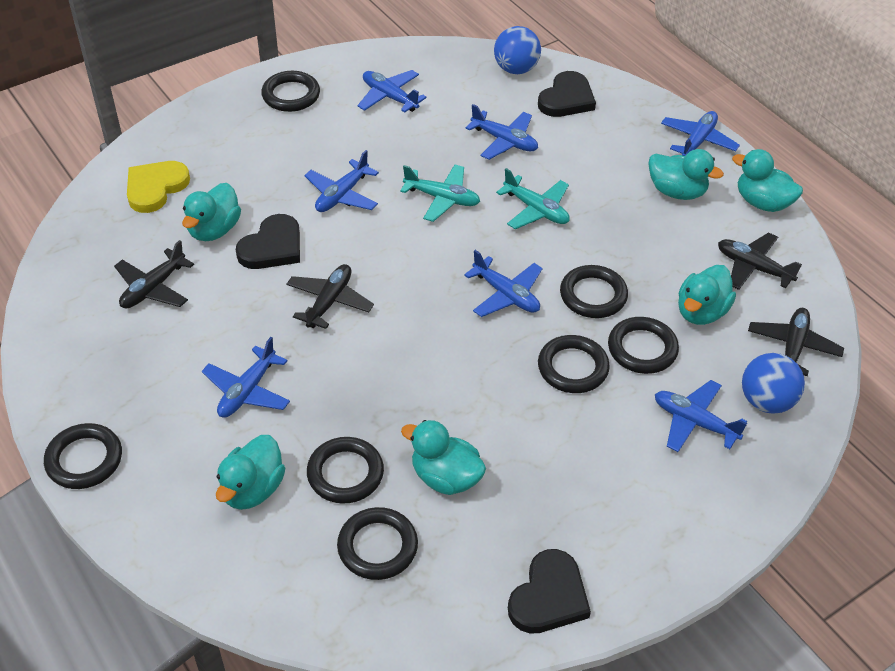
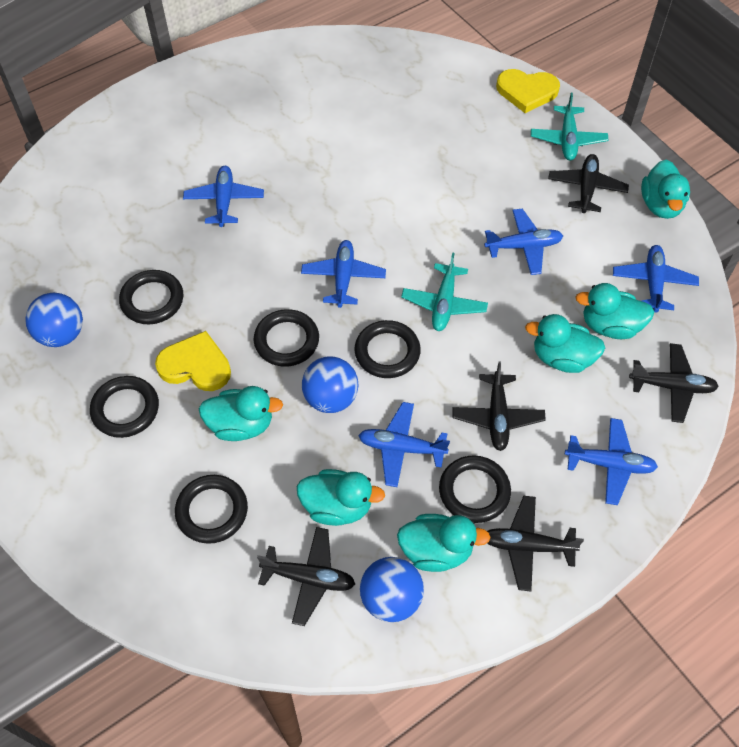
black heart: [236,214,300,269] [508,549,591,634] [538,71,596,117] = 3 -> none = 0
black plane: [114,240,194,308] [286,264,374,329] [718,232,802,290] [748,308,844,376] = 4 -> [257,527,355,626] [452,362,546,451] [487,496,584,592] [548,154,629,213] [629,343,719,423] = 5
black ring: [44,423,122,489] [261,71,320,112] [307,437,384,504] [337,507,418,580] [538,335,610,393] [560,265,628,318] [608,317,679,374] = 7 -> [90,376,159,438] [119,270,183,324] [175,475,248,544] [254,309,319,367] [354,320,421,378] [439,455,511,523] = 6
blue ball: [494,26,541,74] [742,353,805,414] = 2 -> [25,293,83,347] [302,356,359,413] [360,557,424,622] = 3
blue plane: [202,337,290,418] [304,150,379,212] [357,70,427,112] [464,250,543,317] [466,104,538,160] [655,380,747,452] [661,111,740,156] = 7 -> [183,166,264,227] [301,240,386,308] [358,402,450,487] [484,209,563,275] [565,418,658,505] [613,245,699,312] = 6
yellow heart: [127,161,190,213] = 1 -> [155,331,231,391] [496,69,560,113] = 2

